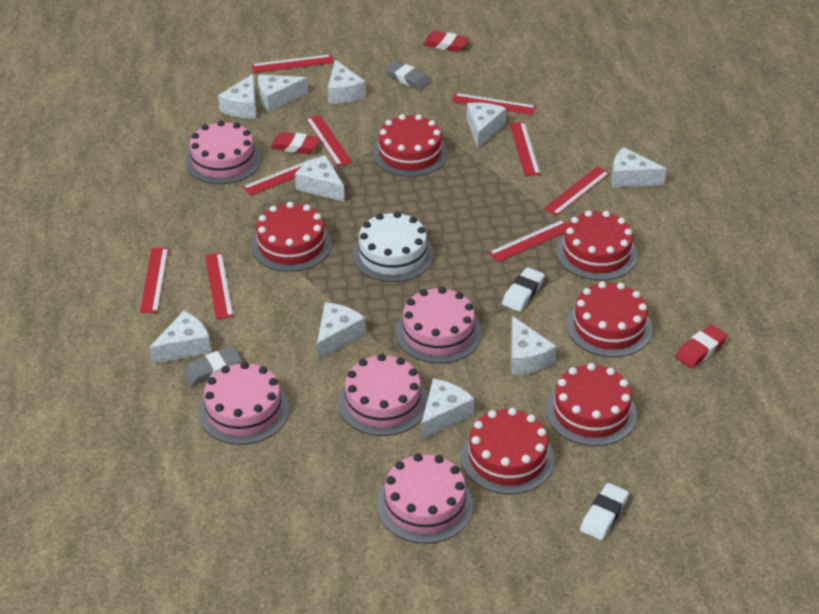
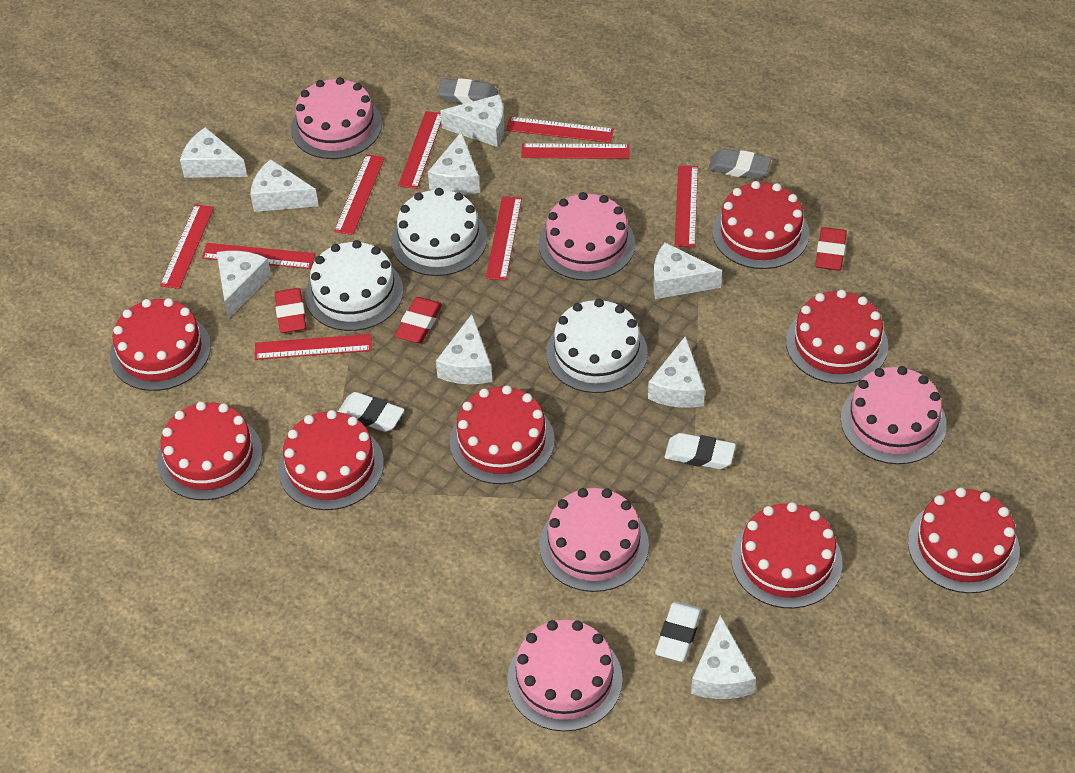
red cake: [251,202,332,272] [373,114,448,177] [461,408,555,494] [546,363,637,446] [556,210,638,280] [566,281,652,357] = 6 -> [110,298,211,391] [157,401,263,500] [278,410,384,510] [450,385,555,484] [712,181,809,269] [731,502,843,608] [786,290,888,384] [908,487,1020,593] = 8
white cake: [352,212,433,282] = 1 -> [305,240,403,331] [391,188,487,276] [546,299,648,393] = 3
white cheese: [149,311,211,364] [218,74,256,118] [258,74,308,112] [295,155,345,202] [317,302,366,360] [328,60,366,104] [421,378,474,440] [467,103,506,148] [511,316,557,375] [611,147,666,187] = 10 -> [180,127,247,178] [217,251,271,318] [250,159,319,212] [428,132,480,195] [436,314,492,384] [440,94,504,147] [648,336,705,408] [654,243,722,299] [691,615,756,699] = 9
white eraser: [502,267,545,312] [580,483,629,540] = 2 -> [338,392,404,432] [655,601,702,662] [665,433,736,469] = 3

